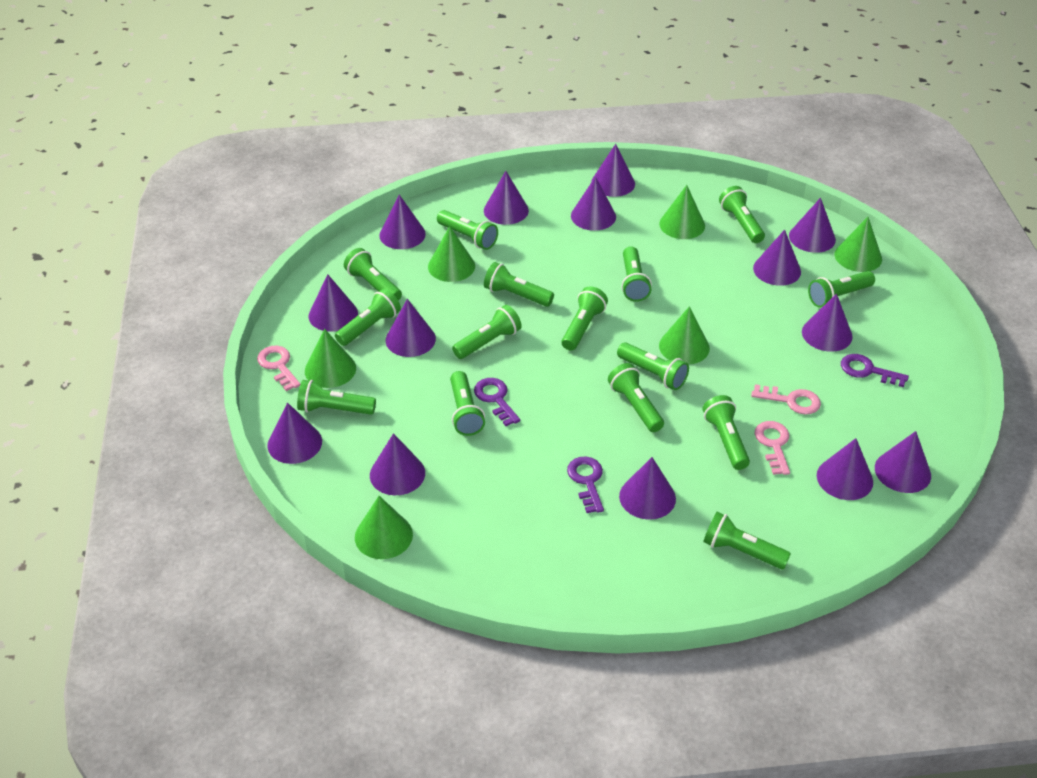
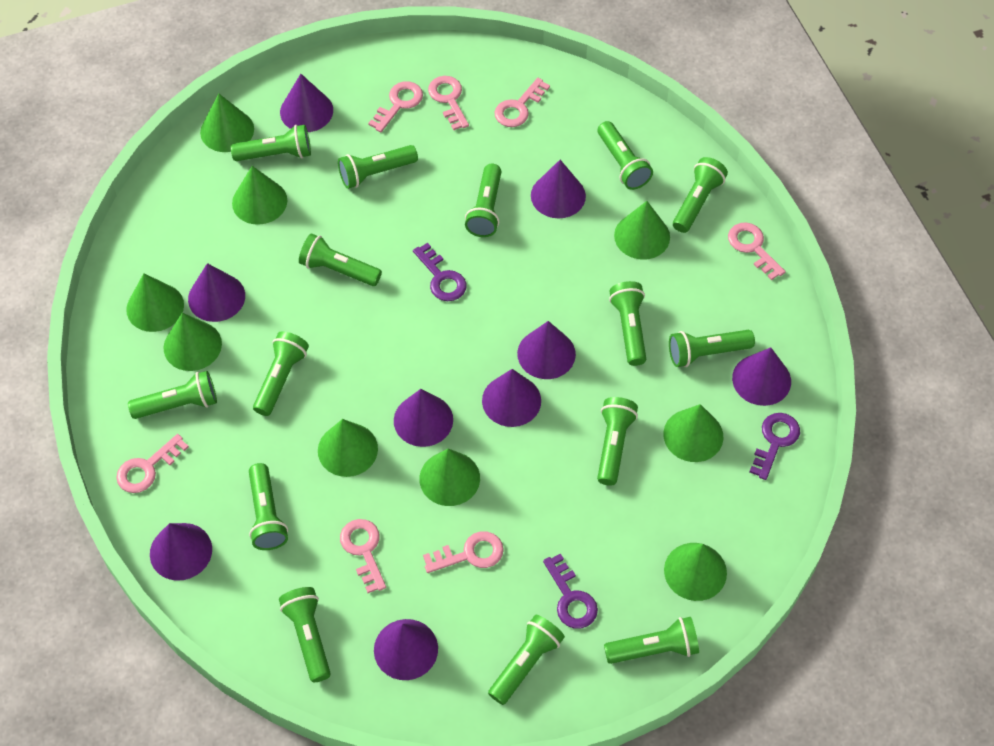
green cone: [305,329,356,388] [355,496,413,559] [428,226,475,282] [659,185,705,239] [659,306,710,365] [835,217,882,272] = 6 -> [126,273,184,332] [163,313,222,371] [200,94,254,152] [232,166,287,225] [318,419,378,477] [419,448,480,506] [614,201,670,260] [663,404,723,462] [664,543,727,601] = 9
pink key: [257,346,300,391] [751,384,821,415] [754,421,790,475] = 3 -> [116,434,189,493] [340,519,386,593] [368,81,423,132] [423,531,504,573] [428,76,469,130] [494,78,550,127] [728,222,786,280] = 7
purple cone: [267,403,322,464] [308,274,358,332] [370,433,425,495] [379,195,426,249] [386,299,436,357] [484,171,529,225] [571,176,616,231] [591,144,635,197] [619,457,676,520] [753,230,801,286] [789,198,836,253] [802,294,853,352] [817,438,873,500] [875,431,931,493] = 14 -> [150,523,212,581] [188,263,245,322] [280,74,333,132] [374,619,438,680] [394,389,453,447] [482,369,541,427] [517,321,576,379] [531,160,586,218] [732,347,791,406] = 9

